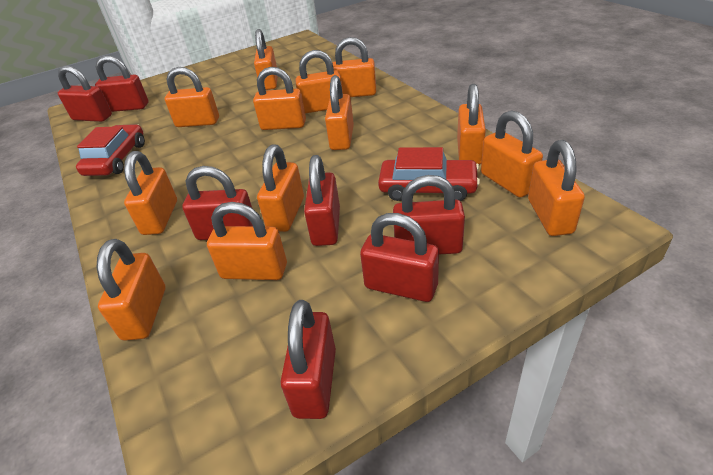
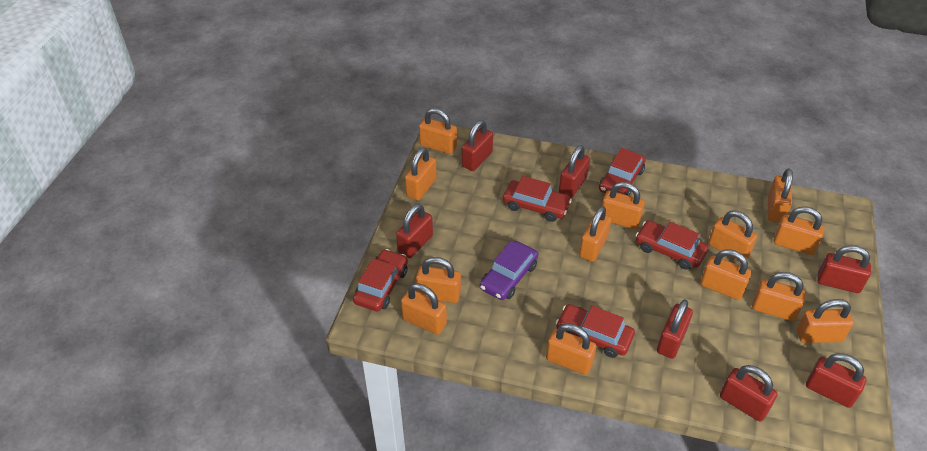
purple car: none = 0 -> [480,241,538,300] = 1
red car: [76,124,145,176] [378,147,480,201] = 2 -> [353,249,408,312] [503,176,572,222] [556,304,635,358] [599,148,646,196] [635,220,708,270] = 5

